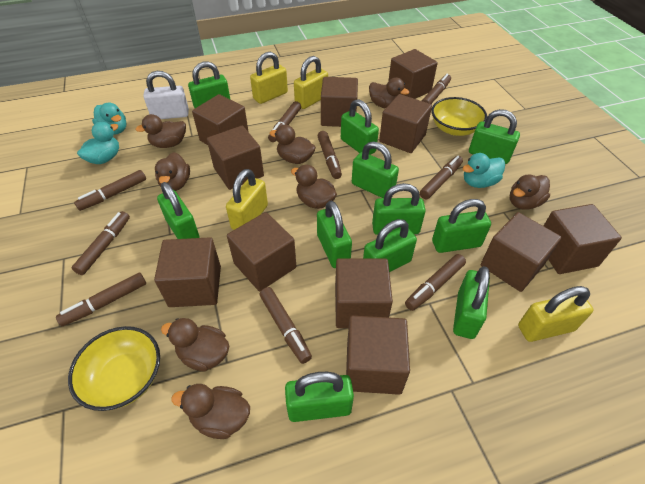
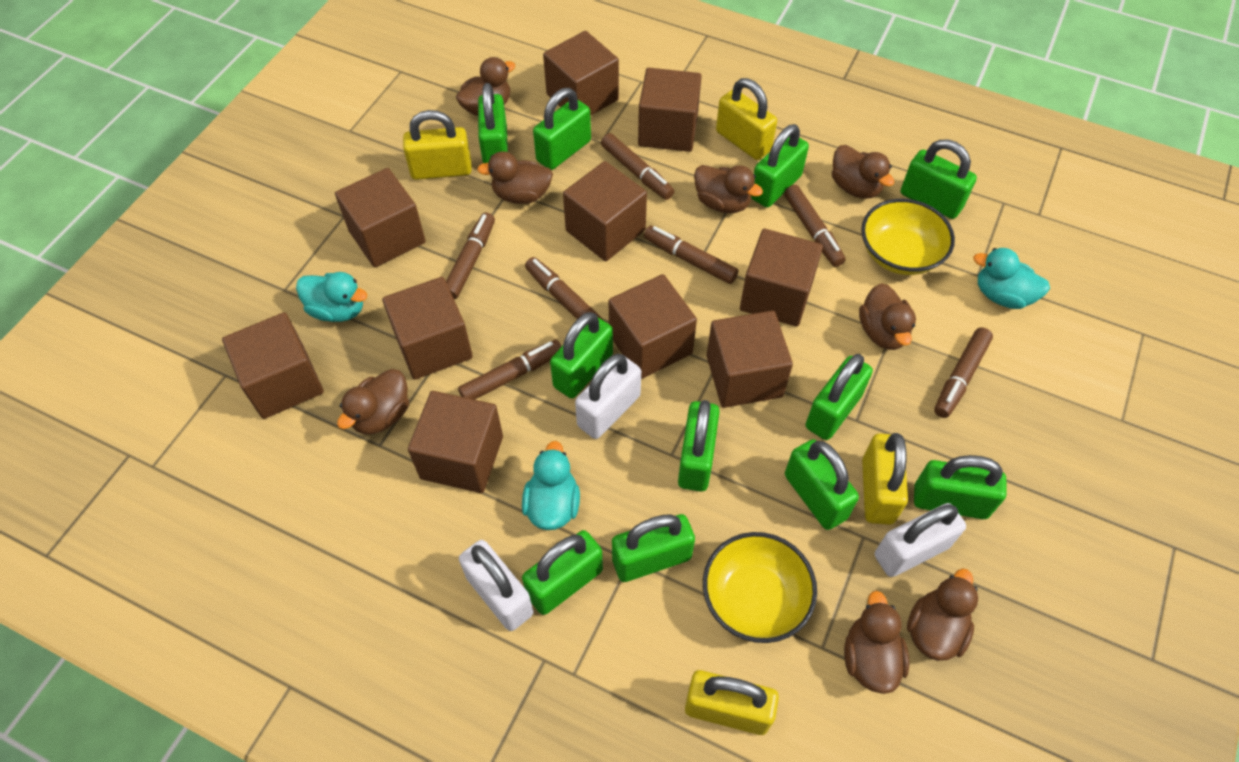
brown cube: [154,237,221,307] [192,94,249,145] [207,126,264,190] [227,212,296,292] [321,77,358,127] [335,258,393,328] [346,315,410,395] [379,94,432,153] [388,49,438,99] [481,212,562,292] [544,204,622,274] = 11 -> [222,312,324,419] [335,168,426,267] [382,277,473,380] [408,391,503,493] [543,31,619,116] [563,161,647,261] [609,274,697,379] [638,68,702,152] [707,311,793,408] [740,229,823,327] = 10
brown marker: [56,272,146,326] [72,211,130,275] [74,170,146,211] [259,287,312,364] [268,101,301,142] [318,131,342,179] [405,254,466,311] [420,156,463,199] [422,74,451,104] = 9 -> [446,212,495,299] [458,340,562,400] [525,257,604,321] [601,133,674,200] [644,225,738,284] [784,185,846,267] [934,328,993,418] = 7
white padlock: [143,71,189,119] = 1 -> [459,540,533,631] [575,354,641,439] [875,503,966,577] = 3

